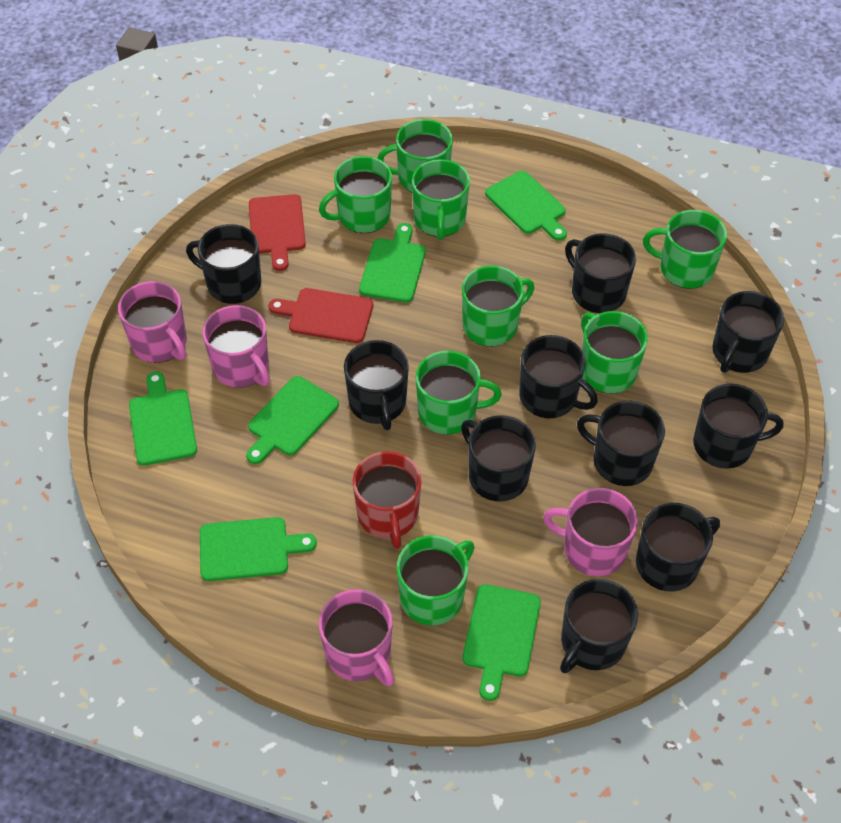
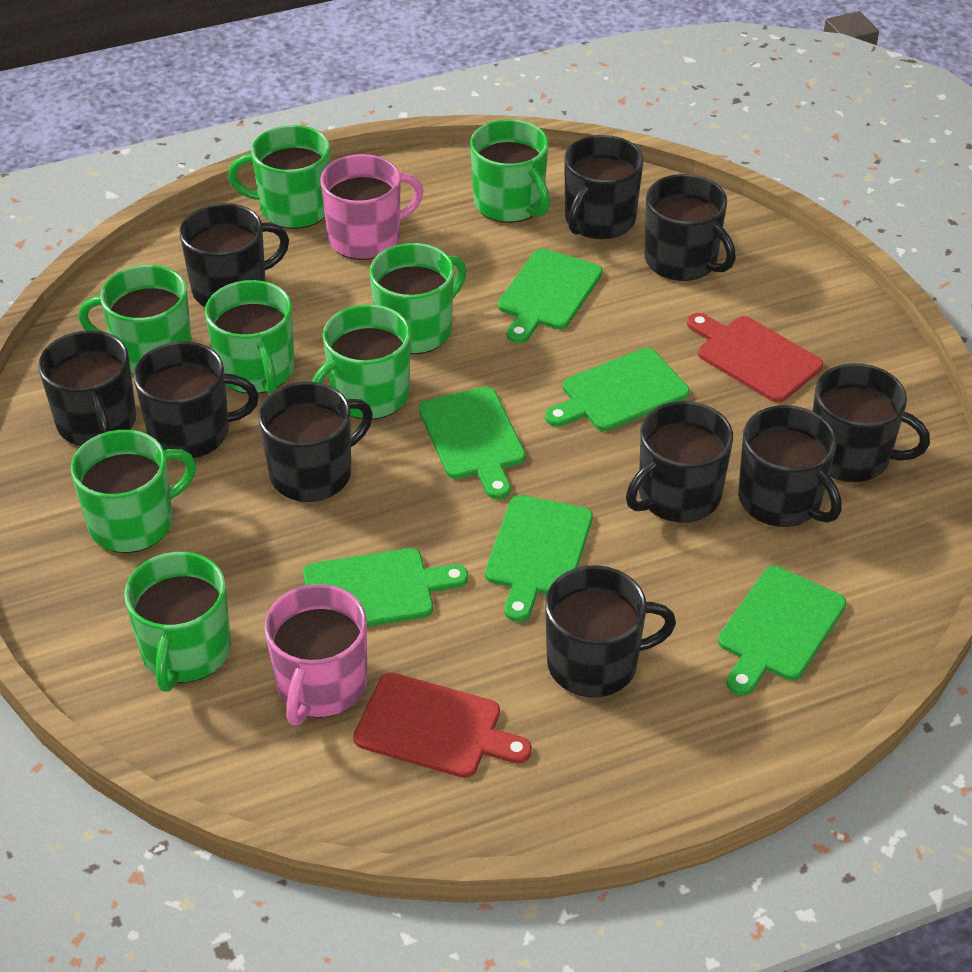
pink mug: [118,281,187,363] [202,305,270,388] [319,589,394,686] [543,488,638,576] = 4 -> [265,584,367,725] [320,154,423,260] = 2
red mug: [353,451,421,549] = 1 -> none = 0

